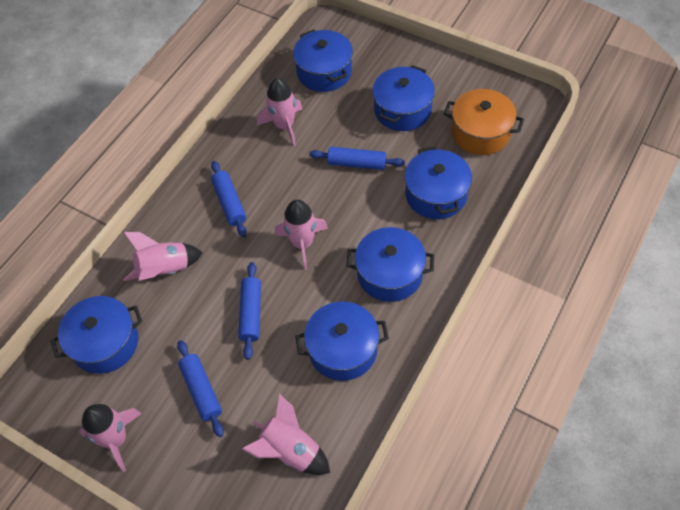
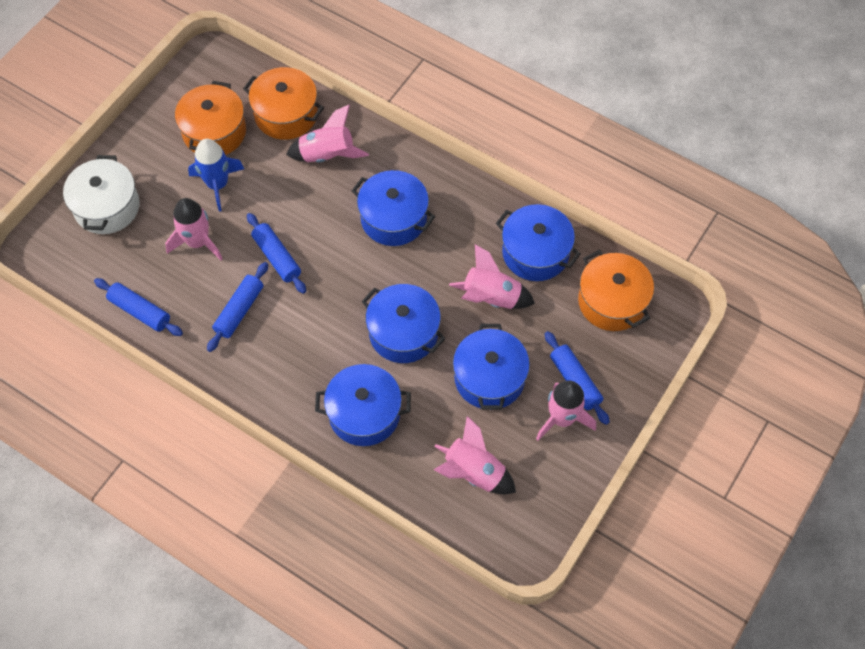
blue pot: [51,296,143,374] [293,29,353,92] [295,301,389,381] [346,227,434,302] [372,65,435,131] [405,146,472,219] = 6 -> [315,364,411,446] [352,170,435,246] [362,284,446,363] [453,324,530,410] [496,204,581,281] = 5
blue rocket: none = 0 -> [188,139,244,212] = 1
orange pot: [444,89,524,155] = 1 -> [175,81,246,155] [243,67,324,140] [578,250,654,331] = 3
white pot: none = 0 -> [63,155,140,234] = 1

